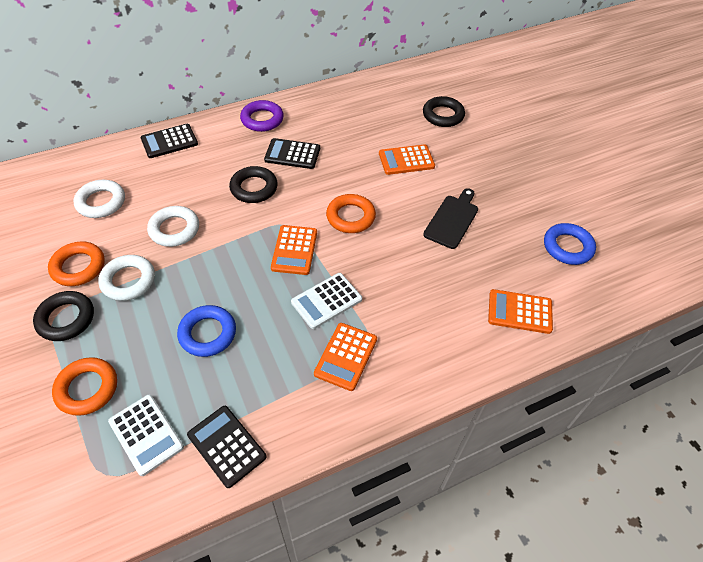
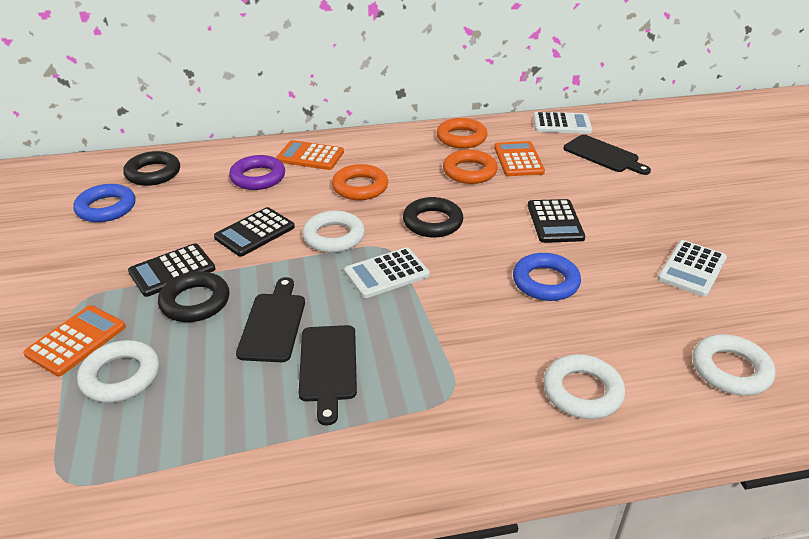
black cutting board: [423,188,478,249] = 1 -> [236,277,305,362] [299,325,357,426] [563,135,651,175] = 3
orange calculator: [271,225,317,275] [314,323,377,391] [379,144,435,175] [488,289,553,334] = 4 -> [23,305,126,376] [276,140,344,170] [494,141,545,176] = 3
white calculator: [108,395,184,476] [291,273,362,329] = 2 -> [344,247,430,298] [533,112,592,134] [658,240,727,297] = 3
white ring: [74,180,125,218] [98,255,155,301] [147,206,199,247] = 3 -> [77,340,159,403] [302,210,365,253] [543,354,625,419] [693,334,775,396] = 4

